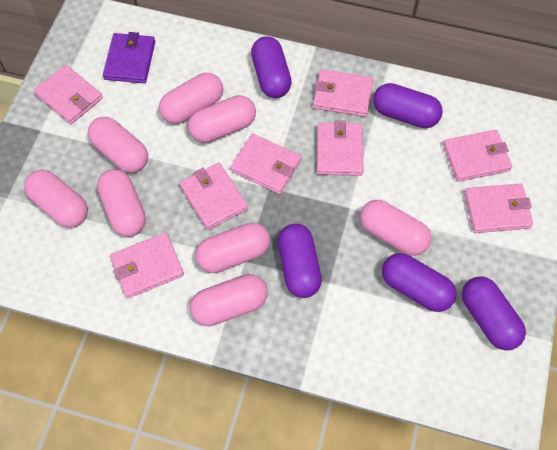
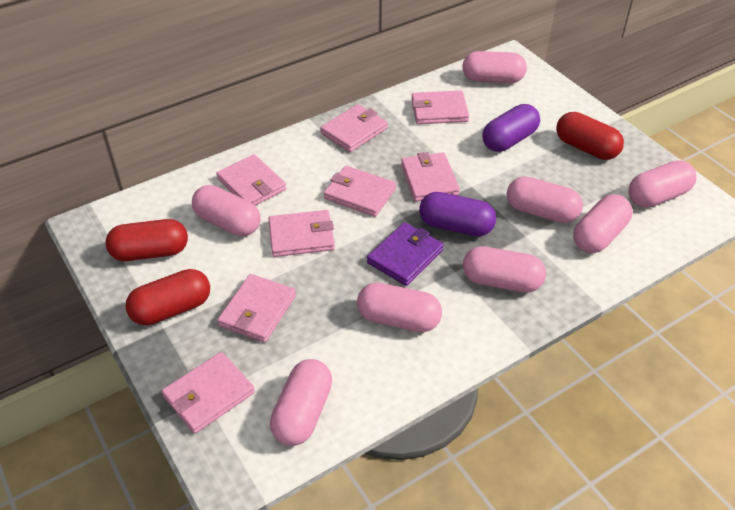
purple capsule: [251,36,292,98] [278,224,322,298] [373,83,443,128] [382,253,456,312] [462,276,526,351] = 5 -> [419,192,496,236] [483,104,540,152] = 2
red capsule: none = 0 -> [106,219,188,261] [125,269,210,325] [556,112,624,160] = 3

